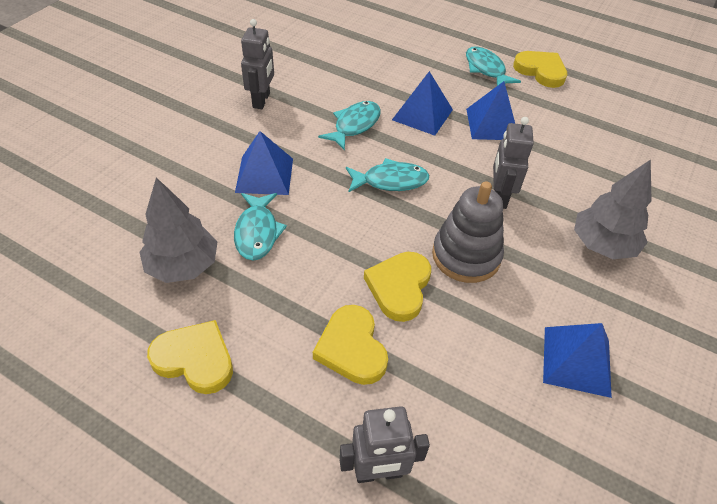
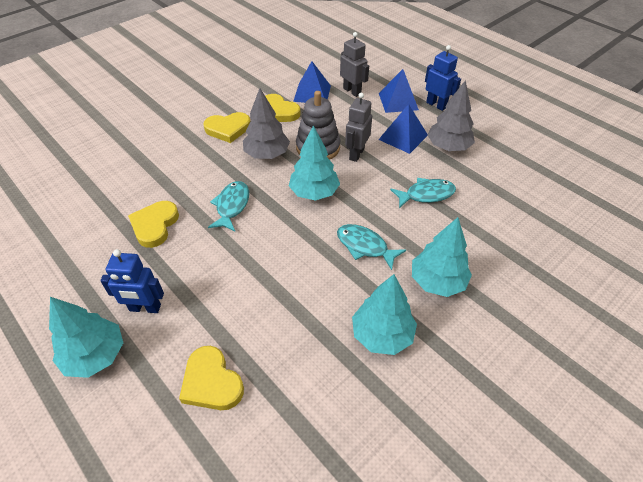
blue pyramid: [235,131,293,195] [392,71,453,136] [466,81,515,140] [543,323,612,398] = 4 -> [293,61,331,103] [378,104,428,154] [379,69,419,113] = 3
blue robot: none = 0 -> [100,249,164,313] [425,45,461,111] = 2
grey robot: [241,19,274,109] [340,406,430,483] [493,117,534,209] = 3 -> [340,32,369,97] [345,93,372,162] = 2
turquoise fish: [234,193,287,261] [318,101,381,151] [346,158,429,193] [466,46,521,86] = 4 -> [208,181,249,231] [337,224,406,270] [390,178,456,208] = 3
turquoise tree: none = 0 -> [49,297,123,378] [289,126,340,200] [352,274,417,355] [412,217,472,297] = 4

